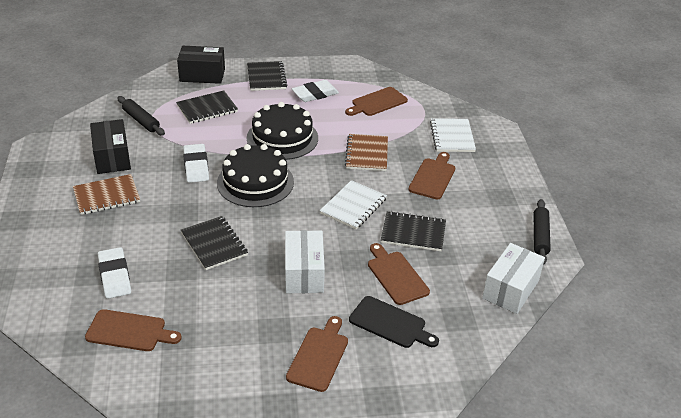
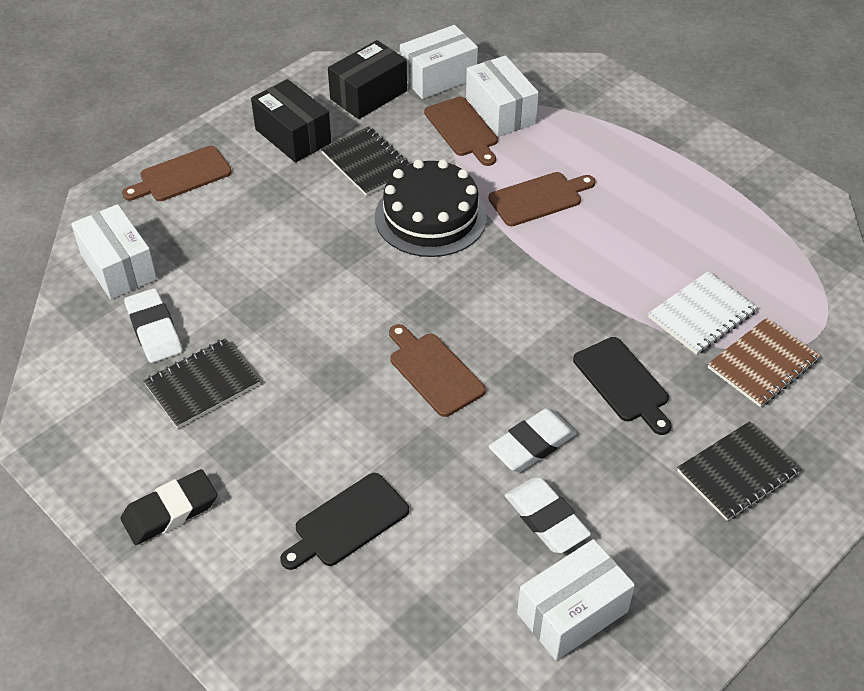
black cake: [217,144,294,207] [246,102,318,160] = 2 -> [375,159,487,257] = 1
black cutting board: [349,296,439,348] = 1 -> [280,473,409,570] [573,337,672,435] = 2
black eraser: none = 0 -> [121,469,217,545] = 1
black notebook: [176,91,238,124] [181,216,248,270] [247,61,287,91] [381,211,446,251] = 4 -> [143,338,260,428] [321,126,410,196] [677,421,801,521] = 3
black rolling pin: [118,96,165,136] [534,199,551,265] = 2 -> none = 0
brown cutting board: [85,309,182,351] [286,316,348,392] [345,87,408,116] [368,243,430,305] [408,152,455,200] = 5 -> [122,146,232,201] [389,324,486,417] [424,97,498,166] [488,172,596,226] = 4
brown notebook: [73,174,140,215] [345,134,388,171] = 2 -> [708,317,820,407] = 1
white box: [285,230,325,293] [482,243,545,314] = 2 -> [71,204,157,299] [400,25,478,99] [466,55,539,137] [517,539,635,661] = 4
white notebook: [320,180,387,229] [430,118,476,152] = 2 -> [648,271,758,355] = 1

